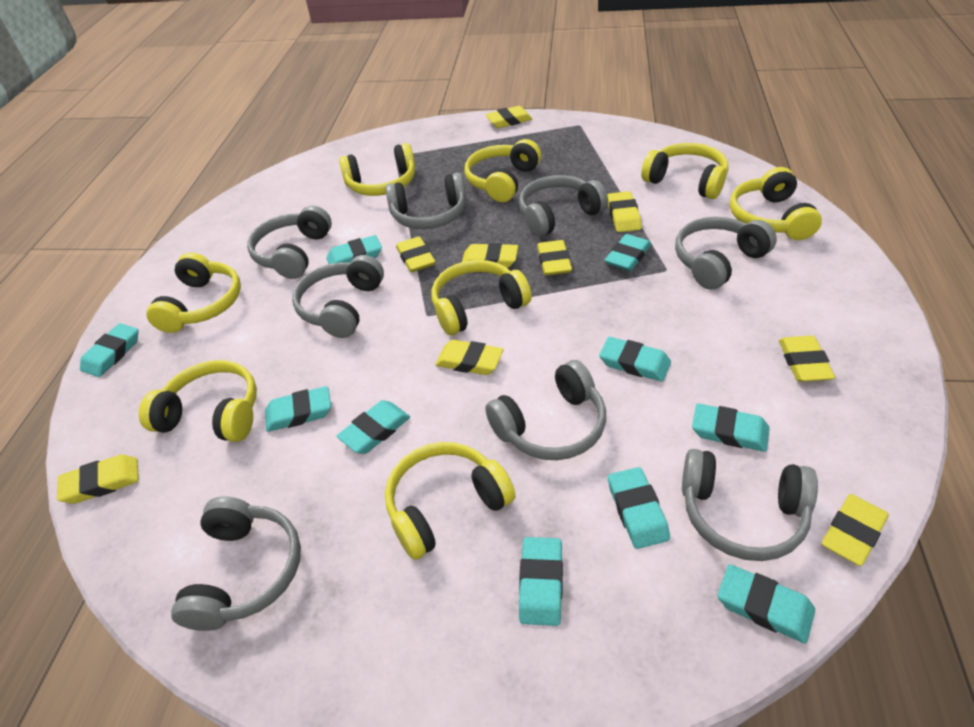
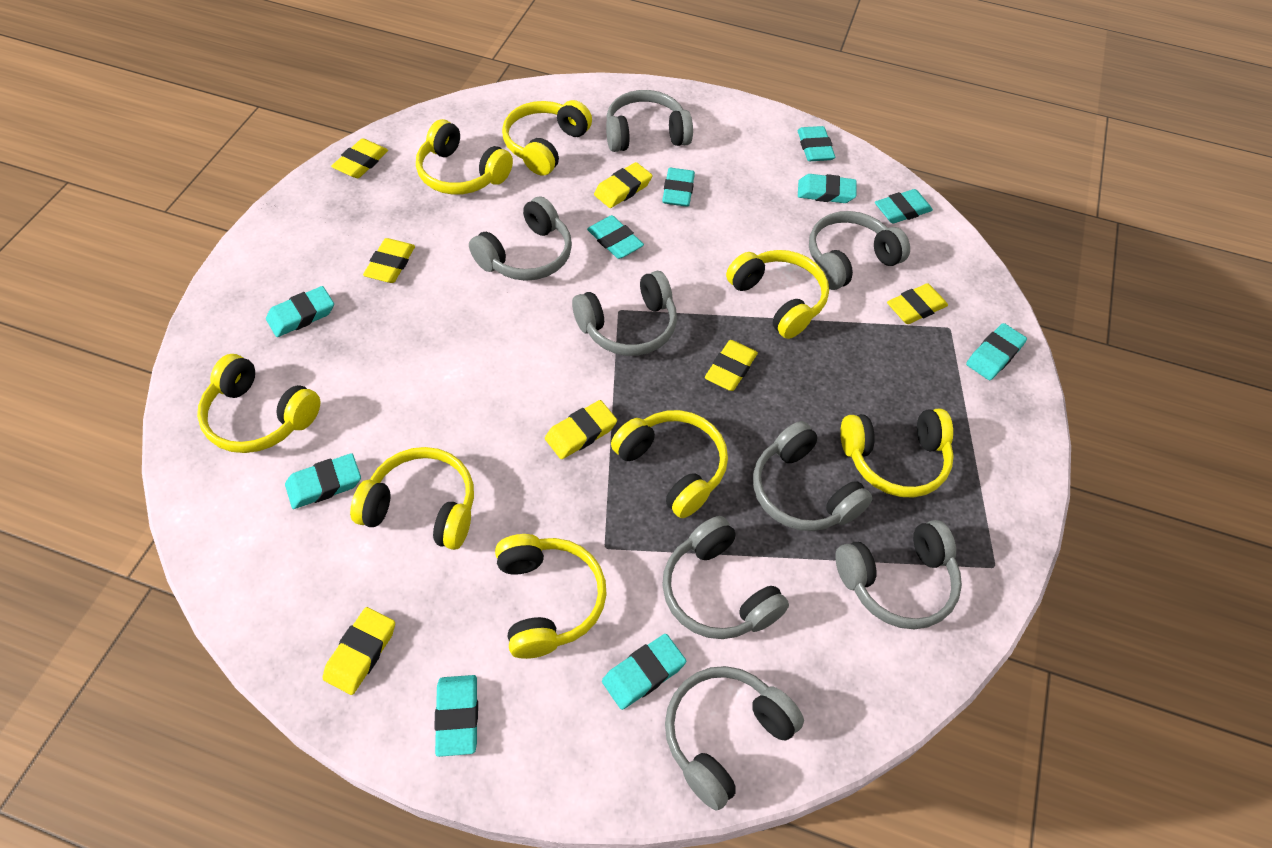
yellow eraser: [57,455,139,504] [396,237,435,272] [435,340,503,375] [462,243,518,268] [485,106,533,128] [537,240,572,276] [608,191,642,232] [779,336,835,382] [822,494,889,566] = 9 -> [323,607,395,695] [331,138,388,178] [363,238,415,283] [545,400,617,459] [594,162,652,208] [705,340,758,391] [887,283,948,324] = 7

